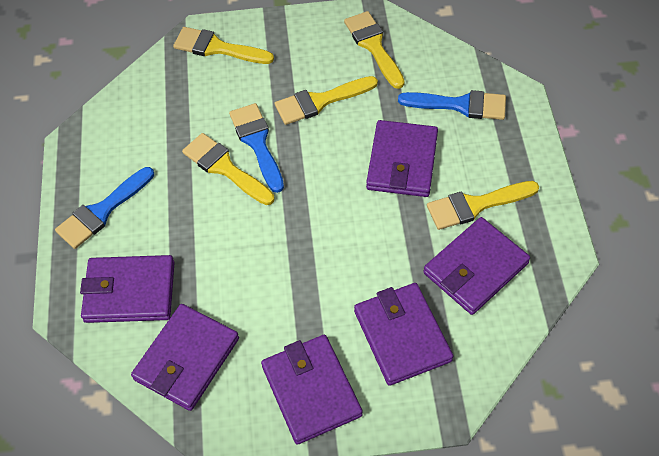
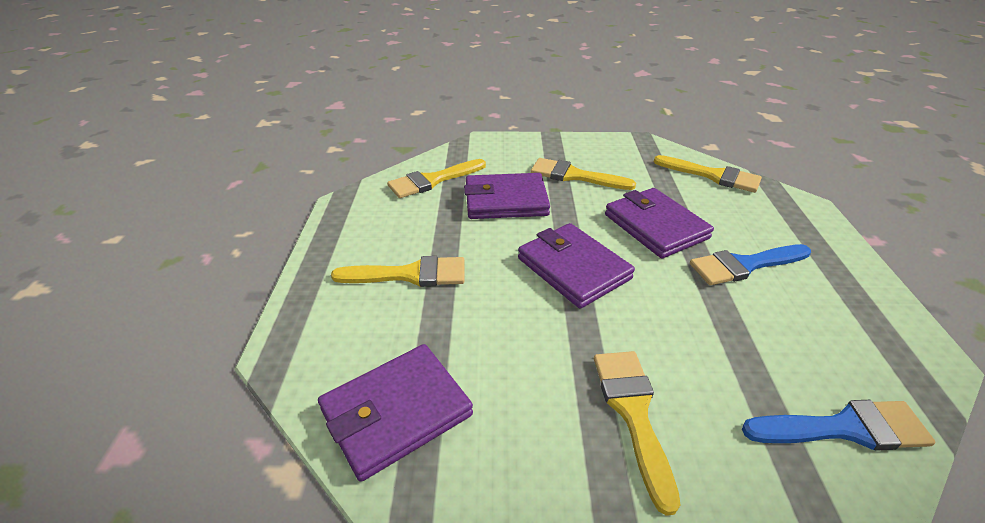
blue brush: [55,167,154,249] [229,103,284,193] [398,90,506,120] = 3 -> [690,244,811,285] [742,400,935,451] = 2
purple wallet: [80,255,175,323] [131,304,239,411] [261,335,363,445] [354,283,453,386] [366,120,438,197] [423,217,530,315] = 6 -> [318,344,473,482] [464,173,550,219] [518,223,635,309] [605,188,714,258] = 4

